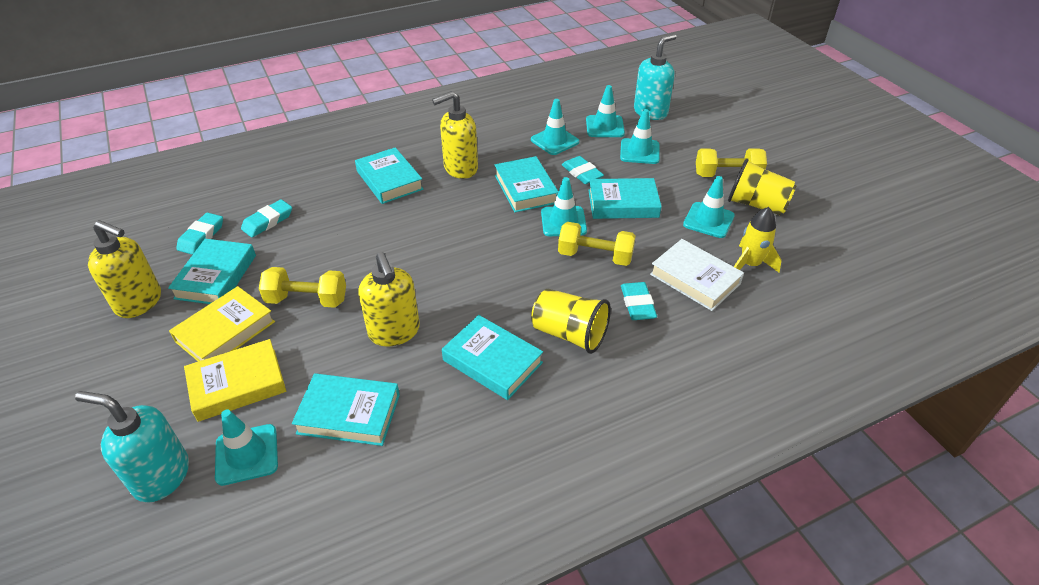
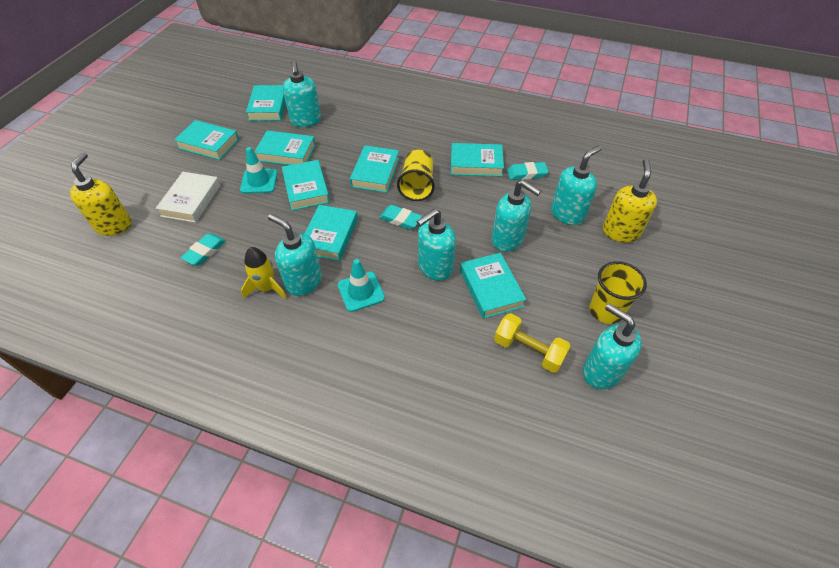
turquoise book: [168,239,256,304] [292,373,400,446] [355,147,424,204] [442,315,543,400] [495,156,559,213] [588,178,662,219] = 6 -> [174,120,239,160] [246,85,286,121] [254,130,316,165] [282,160,330,210] [305,205,358,261] [350,146,399,193] [451,143,504,177] [460,253,526,319] = 8
turquoise eraser: [176,212,223,255] [241,199,292,237] [562,156,604,184] [621,282,657,320] = 4 -> [180,233,226,266] [379,205,422,230] [507,162,549,180] = 3
turquoise soap dispenser: [75,391,189,503] [634,34,677,120] = 2 -> [268,214,322,296] [283,60,321,127] [416,209,456,281] [491,180,541,252] [551,145,602,225] [583,303,642,390] = 6
turquoise traffic cone: [215,410,278,486] [531,99,579,155] [541,177,587,236] [586,85,625,137] [620,109,660,164] [683,176,735,238] = 6 -> [240,147,277,194] [338,259,385,312] = 2
yellow book: [169,286,275,361] [184,339,286,422] = 2 -> none = 0
yellow dumbbell: [259,267,346,308] [558,222,636,266] [696,148,767,177] = 3 -> [494,313,571,373] = 1
yellow soap dispenser: [88,220,161,318] [358,252,420,346] [432,91,478,179] = 3 -> [70,152,132,236] [603,159,657,243] = 2

